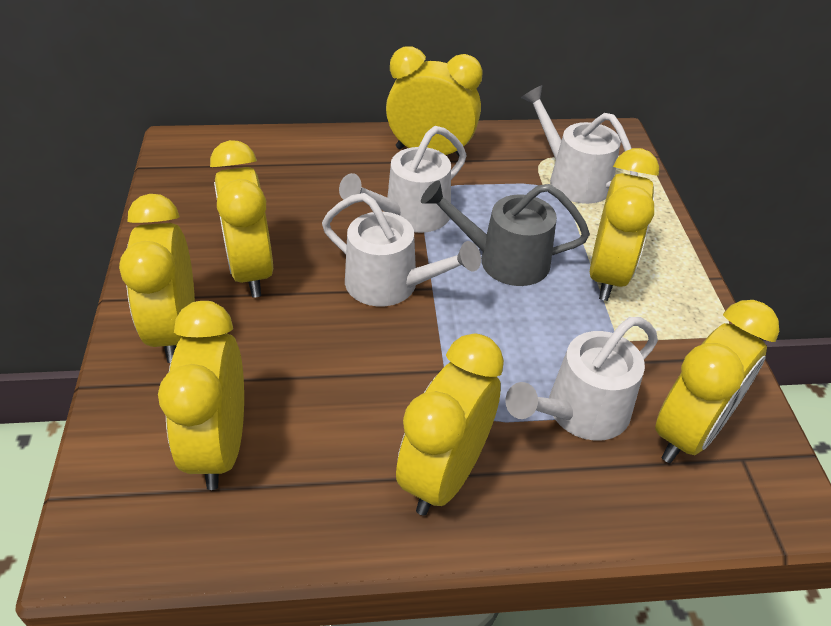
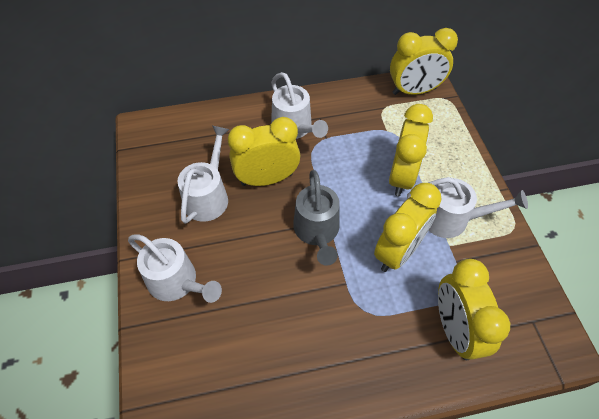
yellow clock: [119,194,195,363] [158,301,244,490] [210,140,273,298] [386,46,483,156] [396,333,504,516] [590,148,659,301] [655,300,779,463] = 7 -> [228,117,300,186] [374,183,442,272] [389,104,433,196] [390,28,458,95] [438,259,510,360] = 5

